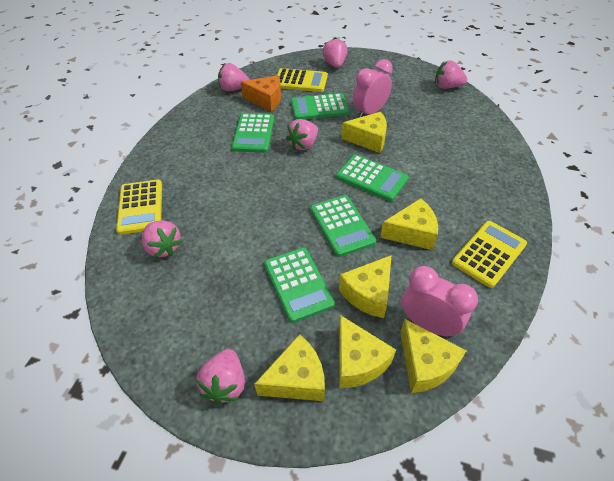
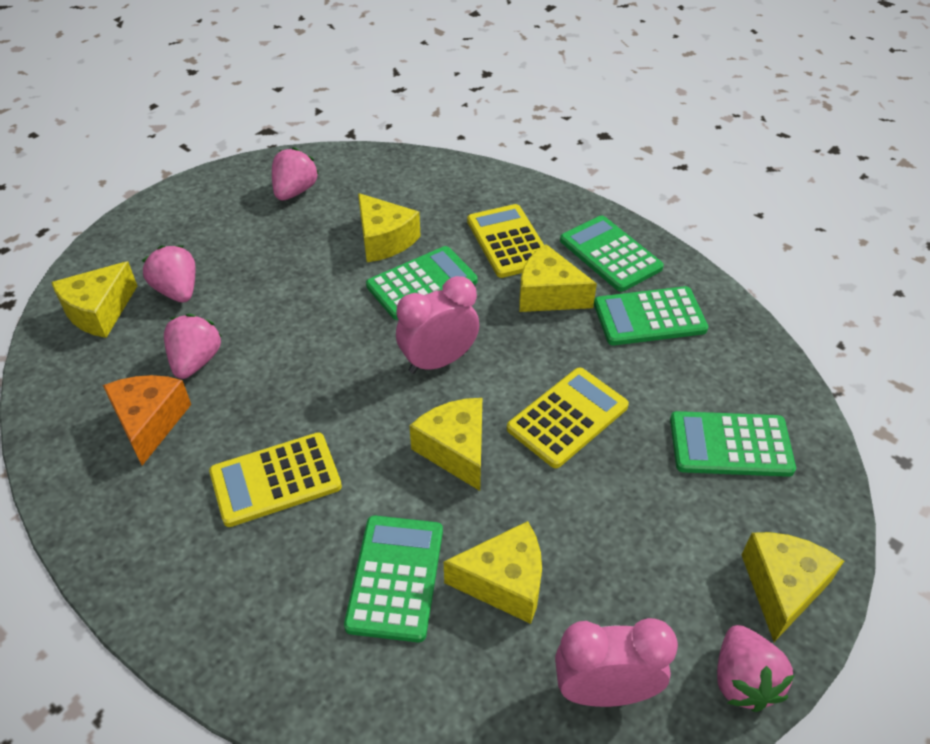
pink strawberry: [142,220,182,258] [196,349,245,404] [218,63,250,91] [286,119,318,150] [322,38,348,68] [435,60,467,89] = 6 -> [142,245,195,303] [164,314,222,379] [272,147,319,201] [717,625,795,712] = 4

